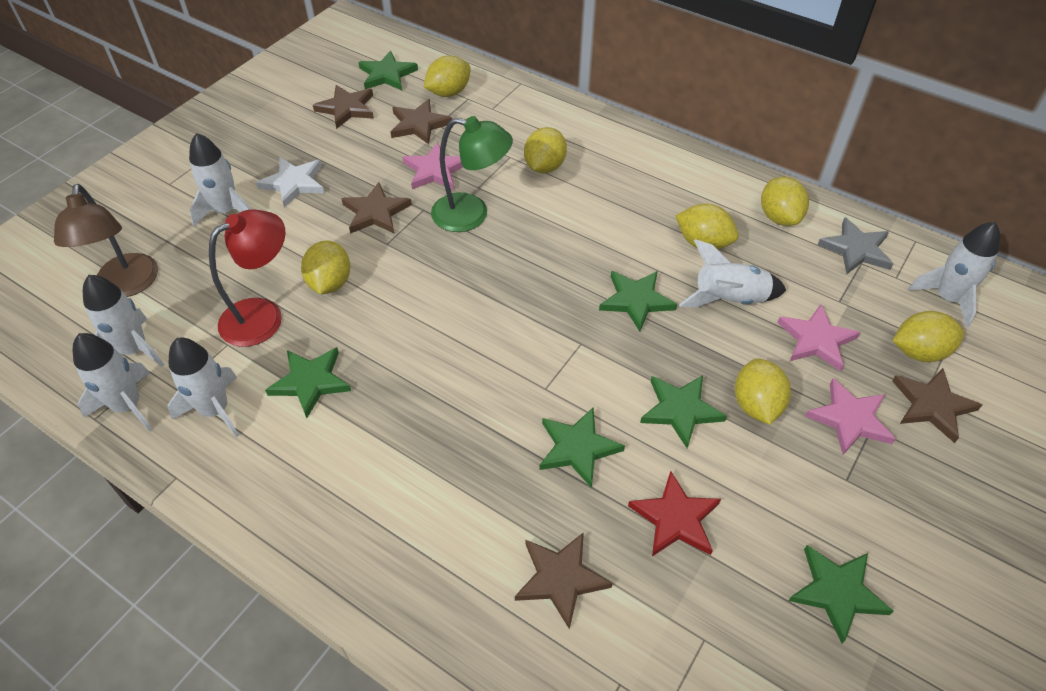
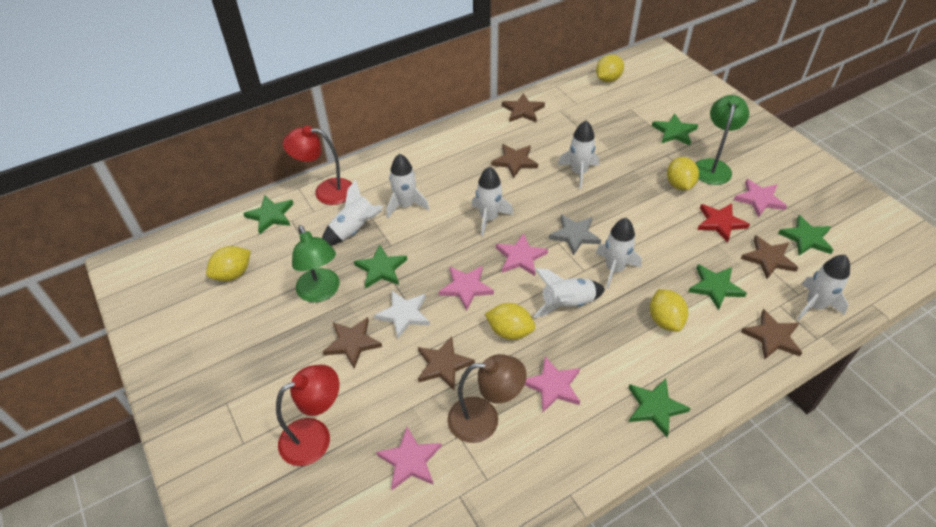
brown star: [313,85,374,129] [341,182,412,234] [391,99,452,145] [515,532,613,629] [892,368,982,443] = 5 -> [323,317,382,369] [418,336,475,390] [491,144,538,179] [502,93,545,122] [741,235,799,279] [741,309,803,360] = 6
green lamp: [431,116,513,232] = 1 -> [292,225,339,302] [696,95,749,185] = 2
pink star: [403,142,463,190] [777,304,861,372] [805,378,895,455] = 3 -> [376,427,442,490] [439,266,494,311] [496,233,548,276] [525,357,580,413] [734,179,787,217] = 5
red lamp: [209,209,285,347] = 1 -> [276,365,339,466] [283,126,352,205] = 2
white rocket: [73,333,152,431] [83,275,164,367] [168,338,239,437] [189,133,251,226] [679,239,786,307] [908,222,1000,327] = 6 -> [322,180,383,246] [386,153,429,218] [472,166,513,236] [533,268,605,318] [558,120,599,189] [596,218,642,289] [797,255,850,321] = 7
yellow lemon: [301,240,350,294] [424,56,471,97] [524,127,567,173] [675,204,739,250] [735,358,791,424] [761,177,809,226] [893,311,964,362] = 7 -> [206,246,251,281] [485,303,535,340] [596,54,624,82] [650,289,688,332] [667,157,699,190] = 5

